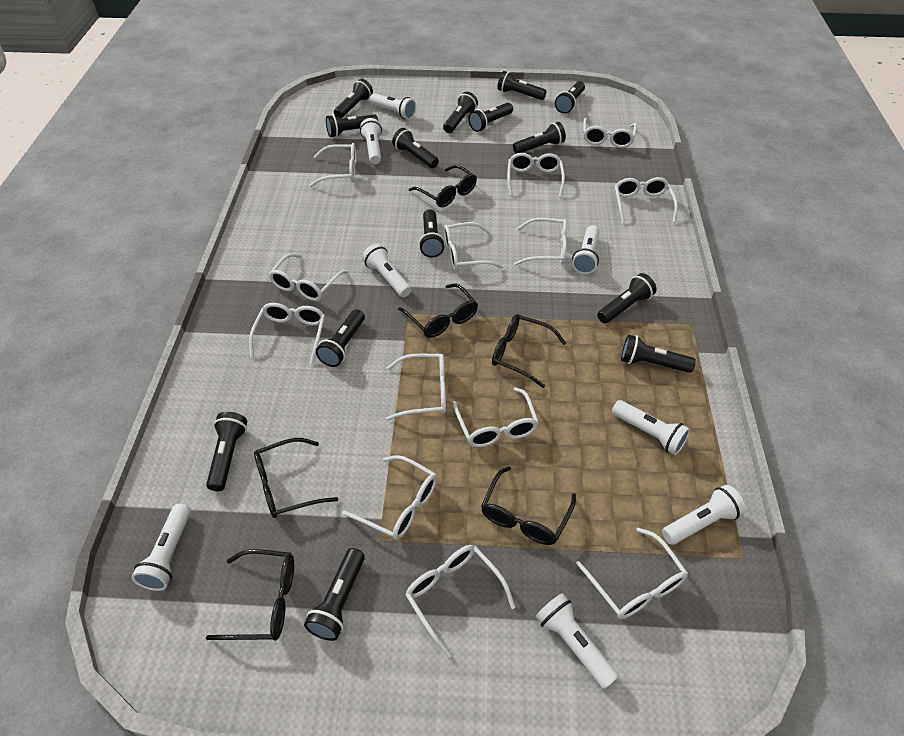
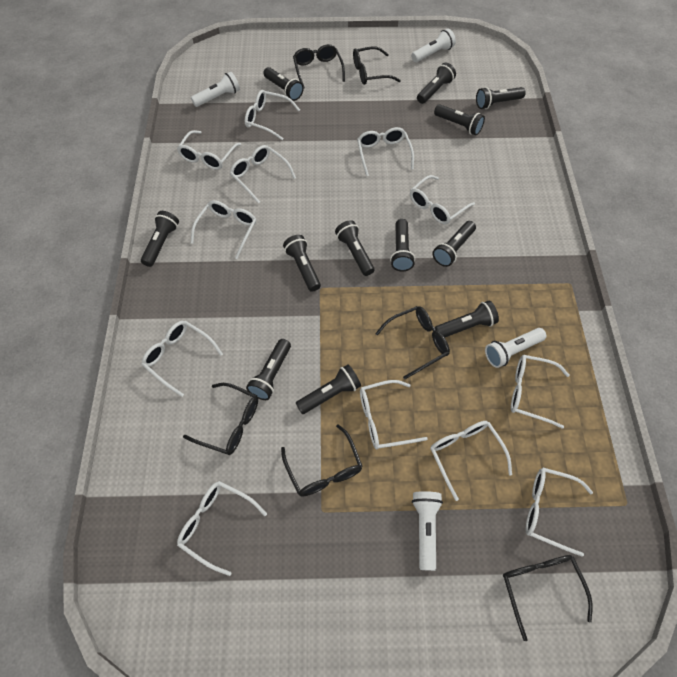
black flashlight: [206,412,247,491] [304,548,365,641] [316,309,365,367] [326,114,378,137] [334,79,373,118] [392,128,439,168] [419,209,445,258] [443,92,478,133] [468,103,513,132] [497,71,547,100] [513,122,566,154] [555,81,585,114] [597,273,657,324] [621,335,696,373] = 14 -> [141,211,179,267] [246,339,291,400] [263,67,304,101] [283,235,321,292] [296,365,361,414] [335,220,375,276] [390,219,415,272] [417,63,456,104] [432,221,476,267] [434,104,485,135] [435,300,499,337] [476,87,526,109] = 12
white flashlight: [132,504,191,591] [360,118,382,164] [362,244,411,297] [370,93,416,119] [536,593,619,689] [572,225,599,274] [612,400,690,455] [662,485,746,545] = 8 -> [191,72,240,107] [411,29,456,62] [412,491,443,571] [485,328,546,368] = 4
white glasses: [249,303,325,364] [269,253,348,301] [309,143,356,187] [342,455,437,540] [386,354,446,420] [405,545,515,658] [444,222,504,271] [453,387,539,447] [507,153,565,197] [514,218,567,265] [576,528,688,619] [583,118,637,148] [615,177,678,224] = 13 -> [141,321,223,397] [177,130,241,170] [177,481,267,576] [191,200,256,259] [230,145,296,203] [245,90,300,140] [357,127,414,176] [360,380,428,449] [410,175,475,224] [430,421,512,501] [511,355,570,429] [526,468,593,557] = 12

